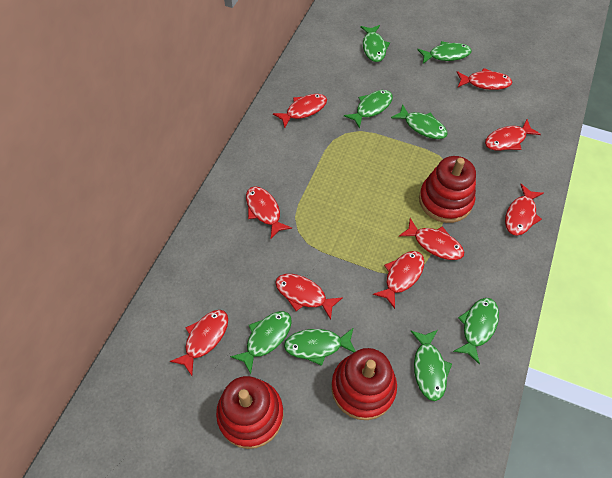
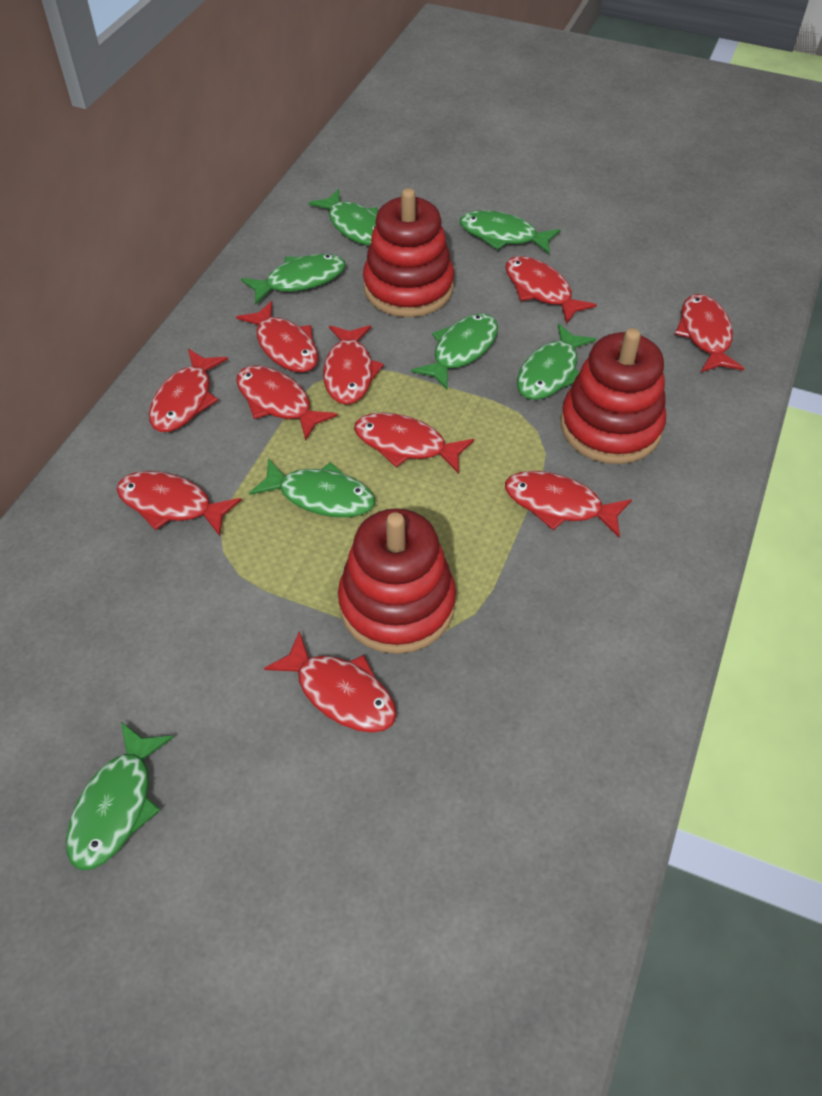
green fish: [230,311,292,374] [284,328,356,366] [344,90,393,129] [360,25,390,62] [391,104,448,139] [411,330,452,401] [417,41,472,64] [453,298,499,365] = 8 -> [66,722,174,870] [241,254,346,305] [249,459,375,518] [308,189,378,246] [411,313,498,389] [460,210,561,255] [517,324,596,400] = 7
red fish: [170,310,228,376] [246,186,292,239] [273,94,327,128] [275,274,342,320] [372,251,424,309] [399,218,464,260] [457,68,512,90] [485,119,541,151] [505,184,544,236] = 9 -> [117,471,242,536] [149,349,228,432] [236,301,318,373] [236,365,338,441] [264,631,397,733] [323,325,384,405] [354,413,474,474] [505,256,597,324] [505,471,632,537] [675,294,744,372] = 10

